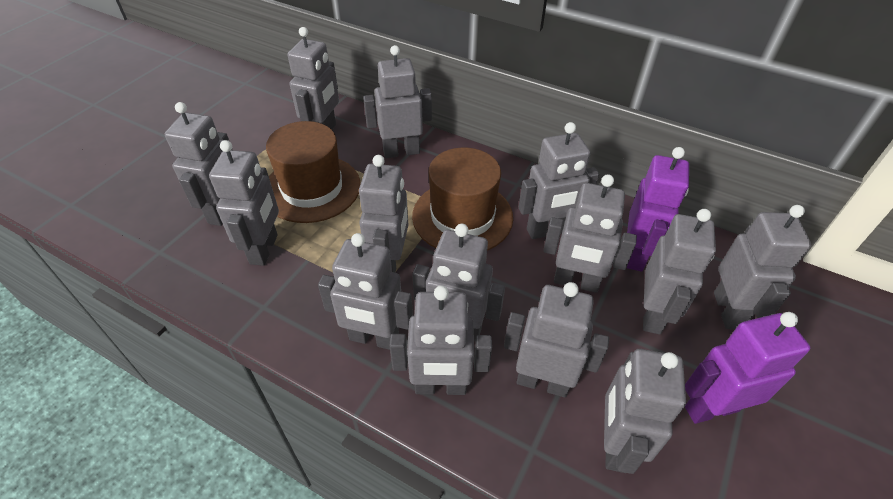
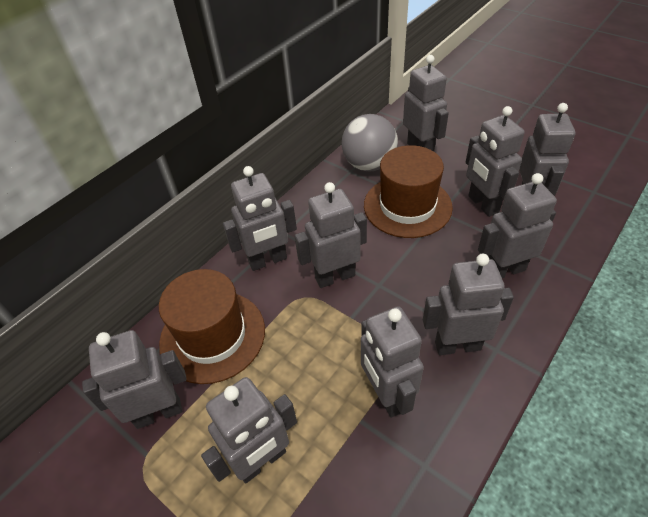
grey ball: none = 0 -> [341,114,398,172] = 1
grey robot: [165,102,229,226] [209,140,279,266] [287,27,339,130] [318,233,413,350] [359,155,408,272] [363,45,432,158] [389,285,492,395] [412,224,505,341] [504,282,609,397] [519,122,599,239] [543,174,637,293] [604,349,686,474] [643,209,716,335] [714,205,811,329] = 14 -> [82,330,187,429] [201,377,297,483] [223,166,297,271] [295,182,367,288] [361,306,424,418] [403,55,449,151] [423,254,514,355] [465,106,525,217] [478,173,557,278] [519,103,575,196] = 10
purple robot: [626,147,689,272] [685,312,810,424] = 2 -> none = 0

